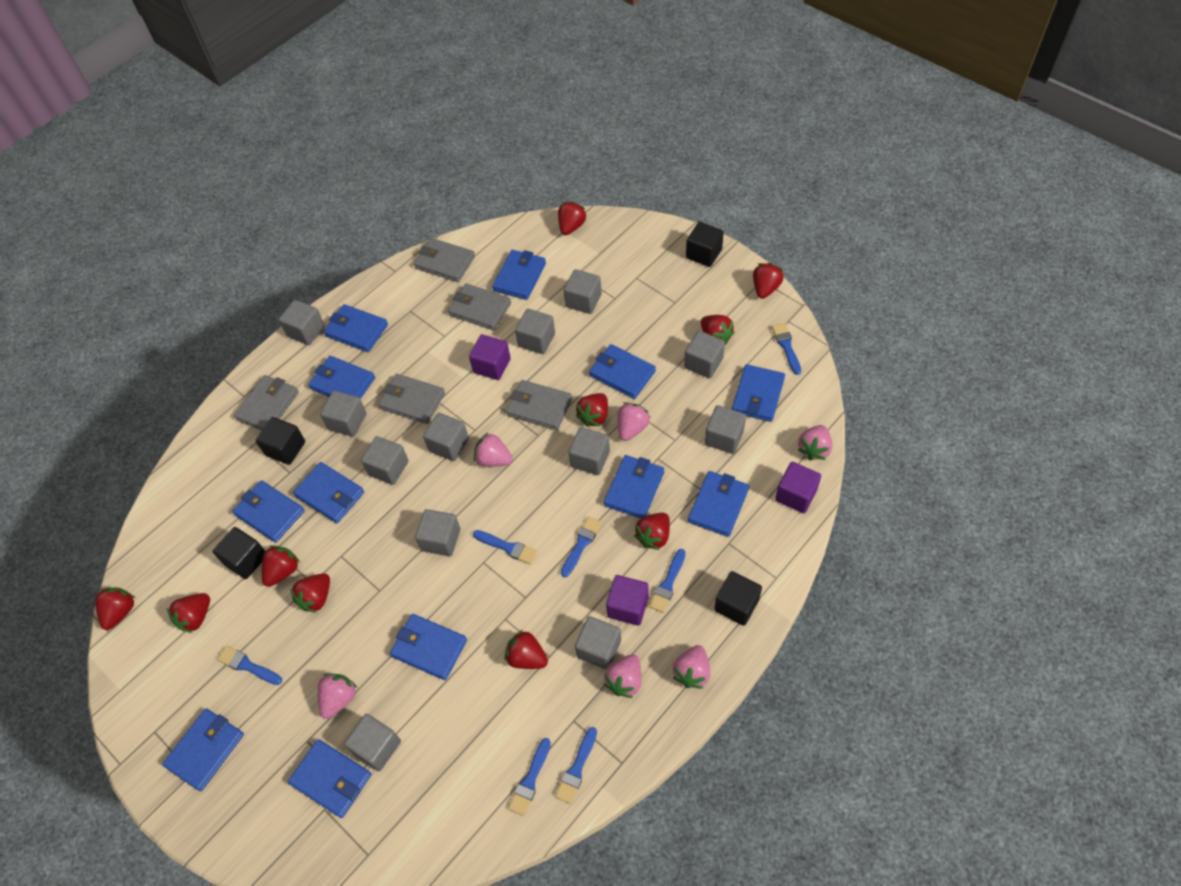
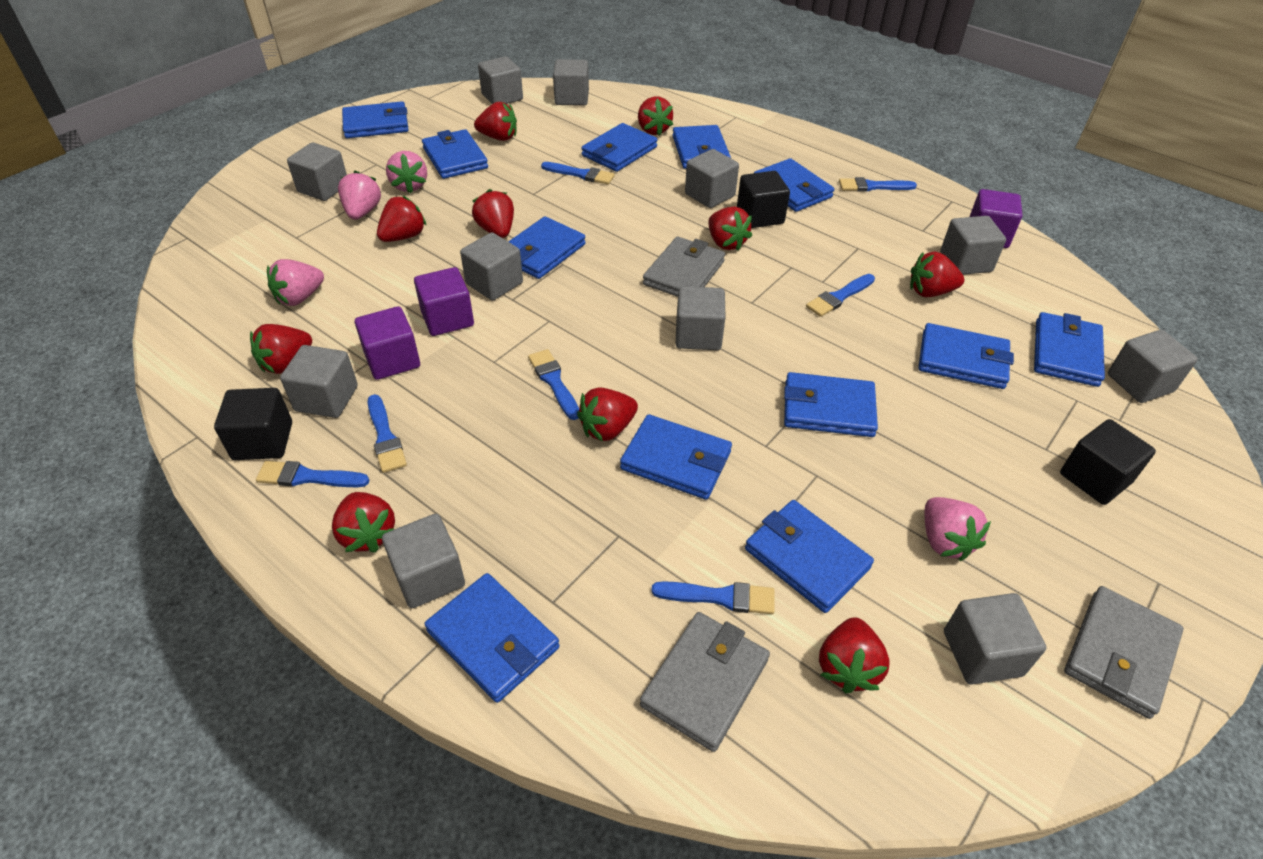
black cube: [213,527,265,579] [256,417,305,465] [686,222,724,267] [714,571,762,626] = 4 -> [214,388,292,460] [737,171,790,228] [1060,419,1156,505] = 3
grey cube: [279,300,325,345] [320,391,366,437] [344,714,401,771] [361,436,409,485] [415,509,460,557] [423,413,469,461] [515,309,555,354] [564,269,602,314] [569,427,610,475] [575,616,621,669] [684,331,725,379] [705,405,746,454] = 12 -> [280,345,358,418] [287,142,347,201] [382,514,465,608] [460,232,523,301] [478,56,523,104] [553,59,589,106] [676,286,725,350] [685,149,739,208] [940,216,1006,275] [944,593,1047,685] [1108,330,1198,403] = 11
grey wallet: [234,375,299,431] [378,374,445,424] [414,238,475,282] [448,284,511,330] [506,380,572,430] = 5 -> [640,612,770,752] [643,237,725,297] [1064,586,1184,719] = 3
pink strawberry: [318,674,357,719] [474,433,513,467] [604,654,641,698] [618,402,650,441] [673,645,710,688] [798,425,833,460] = 6 -> [267,259,324,306] [338,170,381,220] [386,151,427,193] [925,497,991,561] = 4

